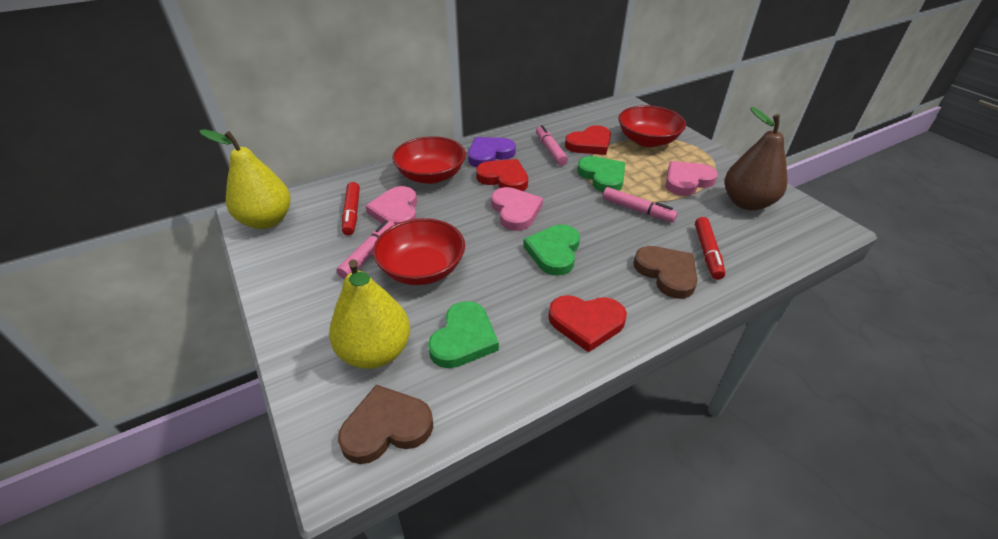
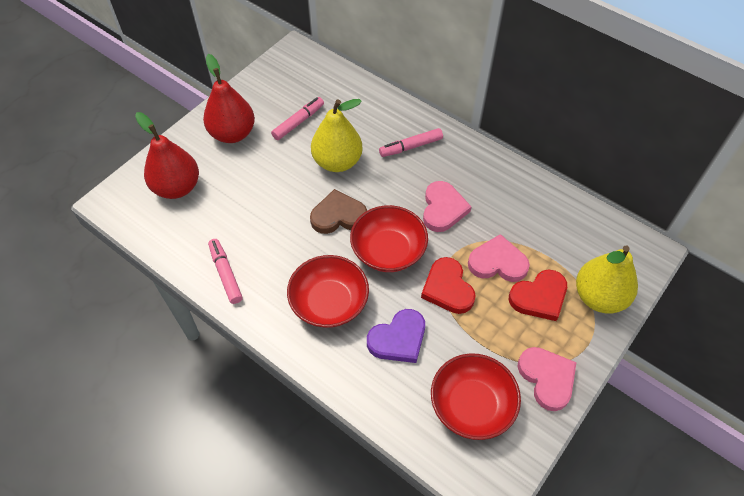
brown heart: [338,385,433,464] [633,246,698,299] = 2 -> [310,189,367,234] = 1
brown pear: [725,107,787,211] = 1 -> none = 0
green heart: [428,301,499,368] [523,224,580,276] [577,156,625,192] = 3 -> none = 0
red heart: [476,159,528,191] [548,295,627,353] [565,125,611,155] = 3 -> [421,257,476,314] [509,269,567,321] = 2
red marker: [342,182,360,235] [695,217,725,280] = 2 -> none = 0
red pear: none = 0 -> [135,112,199,199] [203,54,255,143] = 2

